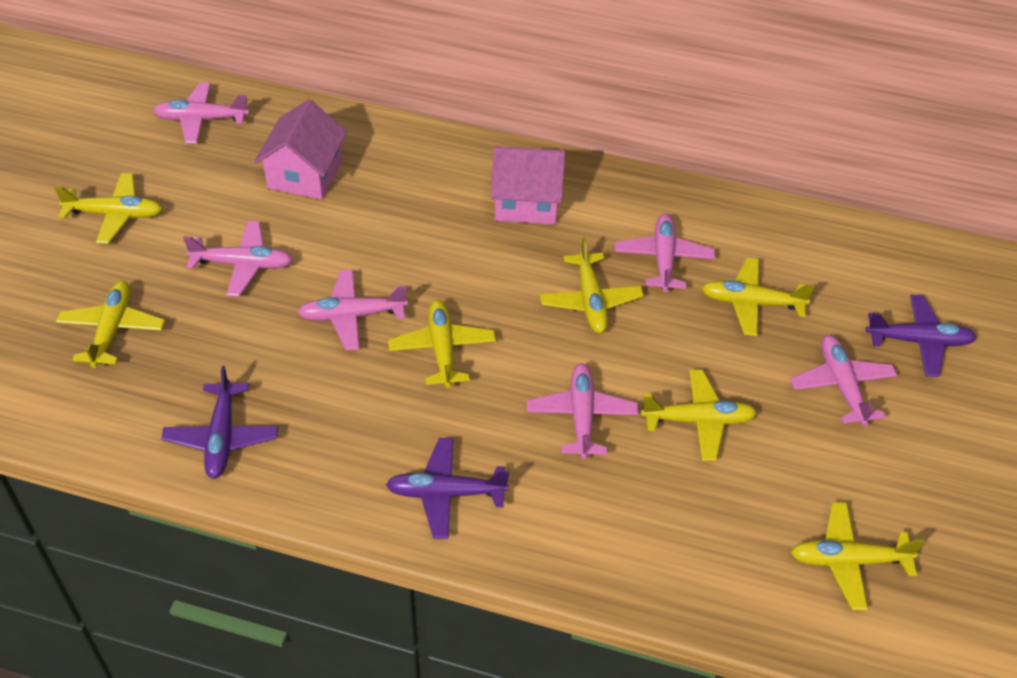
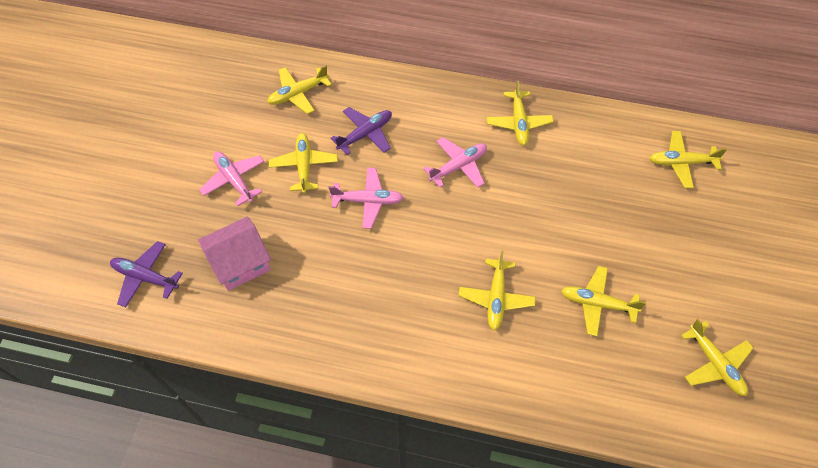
pink house: [254,99,347,199] [491,146,565,225] = 2 -> [198,217,271,291] = 1
pink plane: [153,82,249,144] [183,221,293,297] [298,269,408,350] [527,363,639,460] [615,214,715,292] [790,335,897,426] = 6 -> [199,151,265,206] [328,168,404,229] [423,137,487,188] = 3
purple plane: [161,366,278,479] [386,438,509,539] [866,295,977,377] = 3 -> [110,241,183,308] [331,107,392,155] = 2

